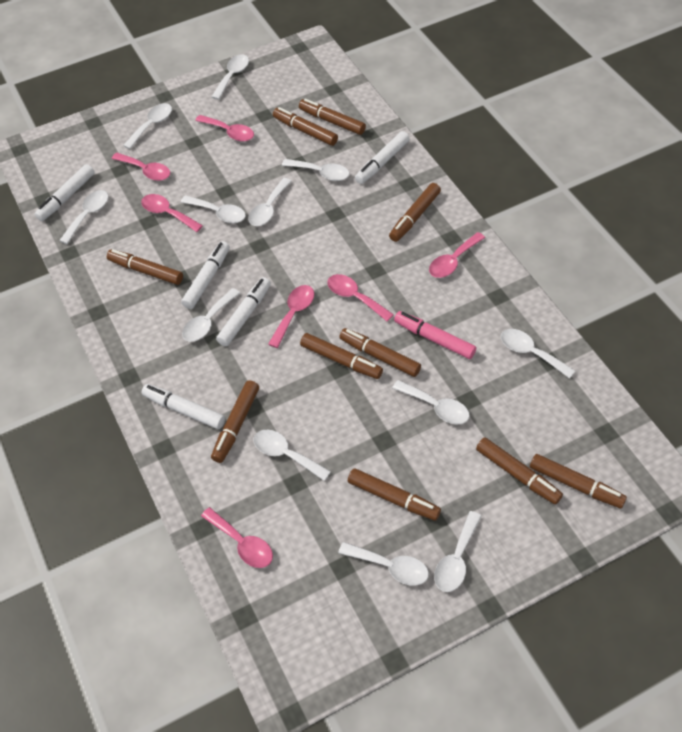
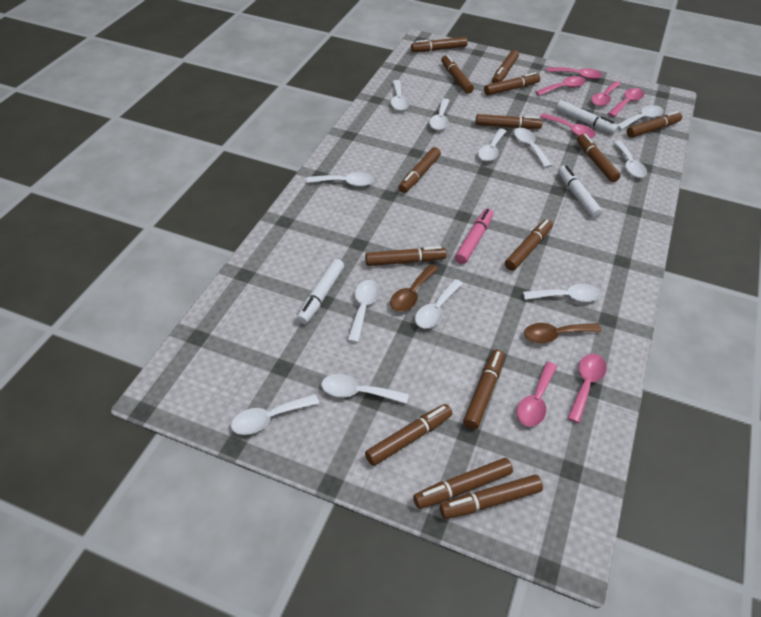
brown marker: [107,249,183,285] [211,380,259,463] [273,107,338,146] [299,99,366,135] [300,333,383,379] [339,328,421,377] [348,468,441,521] [389,183,441,242] [476,437,563,504] [530,454,627,508] = 10 -> [365,246,447,266] [365,404,452,466] [398,147,441,193] [411,37,468,52] [413,458,513,509] [440,475,543,519] [441,55,474,94] [463,350,505,429] [475,114,543,129] [484,72,540,96] [492,50,519,83] [505,219,553,271] [577,134,621,182] [627,111,682,138] = 14
brown spoon: none = 0 -> [390,264,438,312] [524,323,602,343] = 2
white marker: [35,164,95,221] [141,384,225,429] [181,241,230,309] [216,277,271,346] [355,131,410,184] = 5 -> [297,259,344,324] [556,100,618,134] [558,165,603,218] = 3

